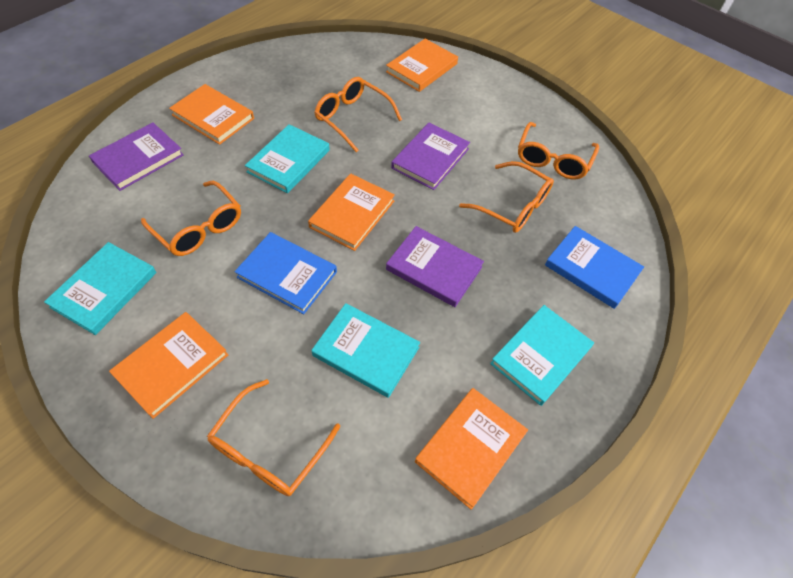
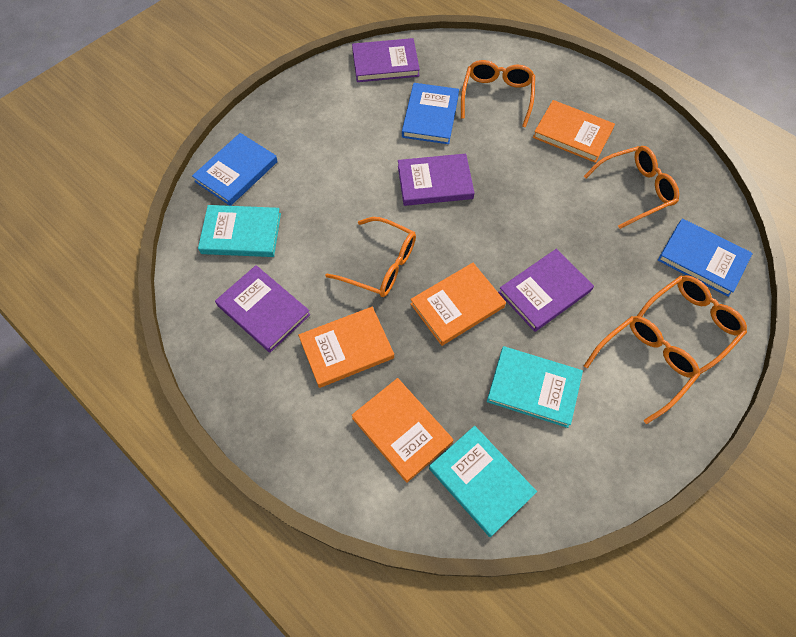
blue book: [235,232,337,314] [545,226,644,309] = 2 -> [192,133,278,206] [402,83,459,144] [658,218,753,297] = 3
orange book: [109,312,228,419] [169,84,254,145] [308,173,395,251] [386,39,458,92] [415,388,528,510] = 5 -> [298,307,394,388] [352,378,454,483] [410,263,506,346] [533,100,615,163] = 4
purple book: [89,122,184,191] [386,226,484,307] [391,123,470,190] = 3 -> [215,265,311,353] [352,38,420,82] [398,154,475,206] [498,249,594,332] = 4
turquoise book: [44,242,156,335] [245,124,330,193] [311,303,420,398] [490,305,594,406] = 4 -> [198,205,281,257] [429,426,537,537] [487,346,583,428] = 3

